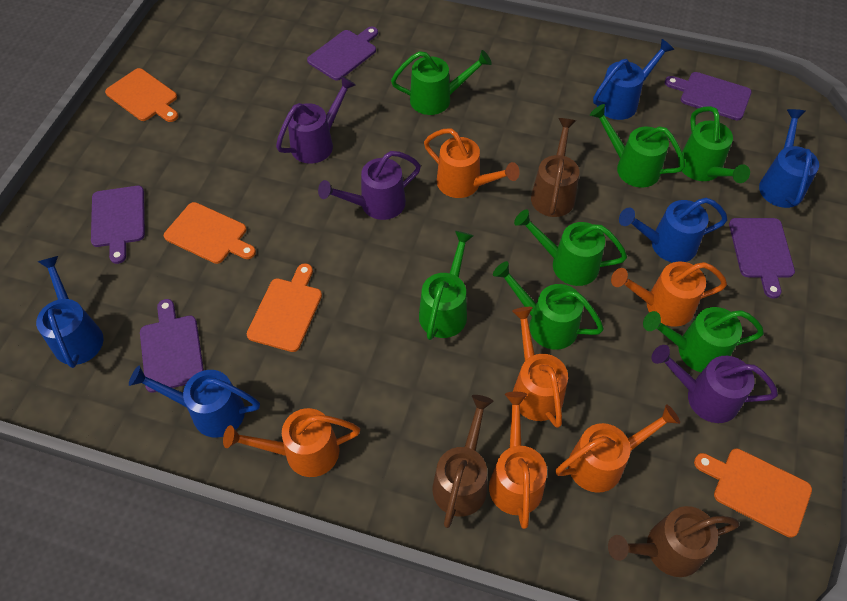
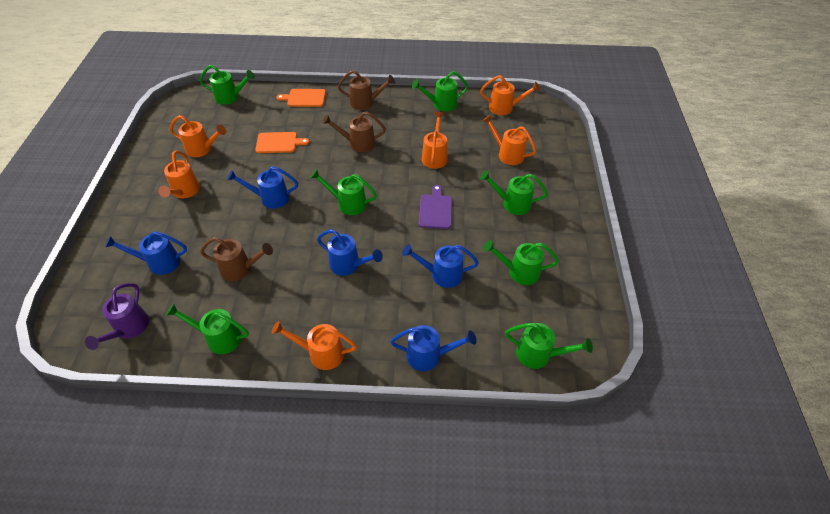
orange cutting board: [105,68,178,122] [164,202,256,264] [247,263,322,352] [694,448,812,538] = 4 -> [255,132,309,153] [276,89,326,107] = 2
purple cutting board: [91,186,145,264] [140,299,204,393] [307,27,378,81] [665,72,752,120] [729,218,795,299] = 5 -> [419,185,452,229] = 1
purple watering can: [276,76,356,164] [318,151,421,220] [652,345,778,423] = 3 -> [85,283,149,350] = 1

